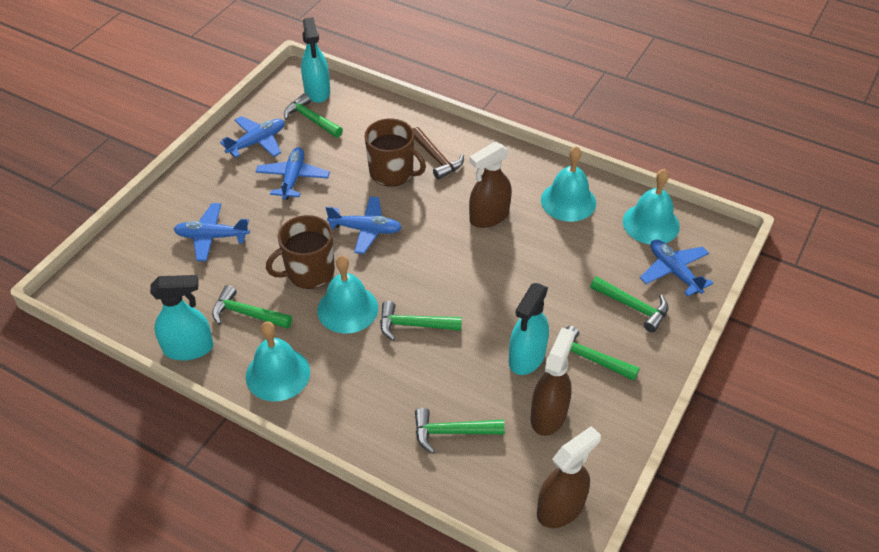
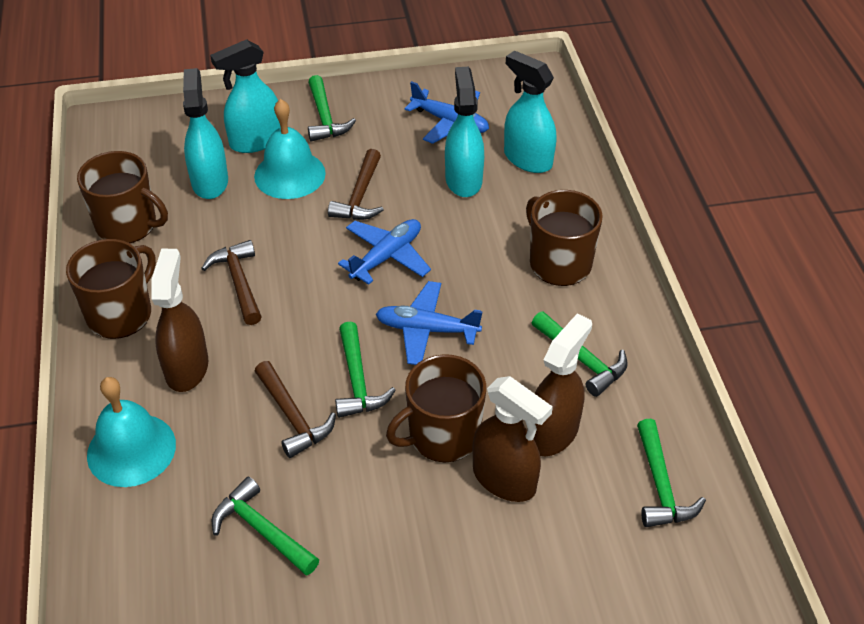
blue plane: [173,203,250,261] [220,116,284,158] [255,147,330,200] [326,196,402,254] [640,239,713,297] = 5 -> [338,219,431,285] [376,281,483,365] [405,81,489,144] = 3
brown hammer: [413,127,464,180] = 1 -> [201,240,262,325] [255,361,336,458] [328,149,384,220] = 3
brown mug: [266,215,335,289] [365,118,426,187] = 2 -> [66,239,156,339] [77,151,168,243] [386,354,486,462] [526,190,603,286] = 4
green hammer: [212,285,292,329] [284,93,343,138] [380,301,462,341] [415,408,505,454] [566,326,640,381] [590,276,668,333] = 6 -> [212,477,319,576] [308,75,356,142] [335,321,396,418] [532,311,628,397] [637,419,706,527] = 5
turquoise bell: [246,322,310,401] [317,255,378,334] [541,146,596,222] [623,169,680,245] = 4 -> [87,377,176,487] [254,99,326,199] = 2
turquoise spray bottle: [150,275,214,361] [301,17,330,103] [509,283,549,375] = 3 -> [183,68,228,199] [210,39,281,153] [445,67,484,197] [504,50,556,173] = 4

